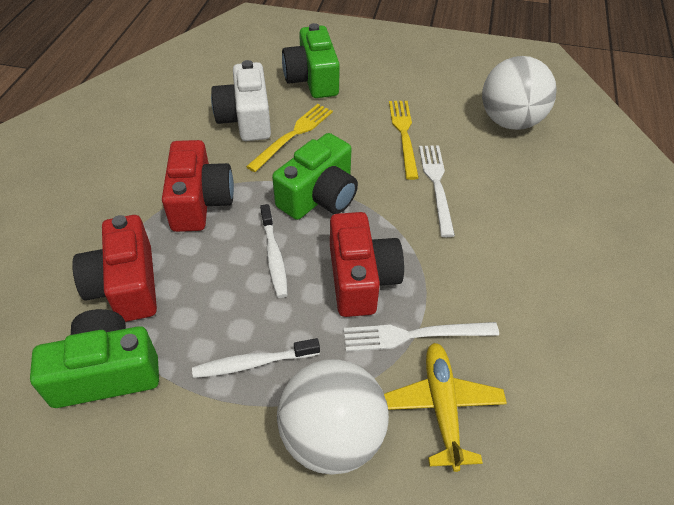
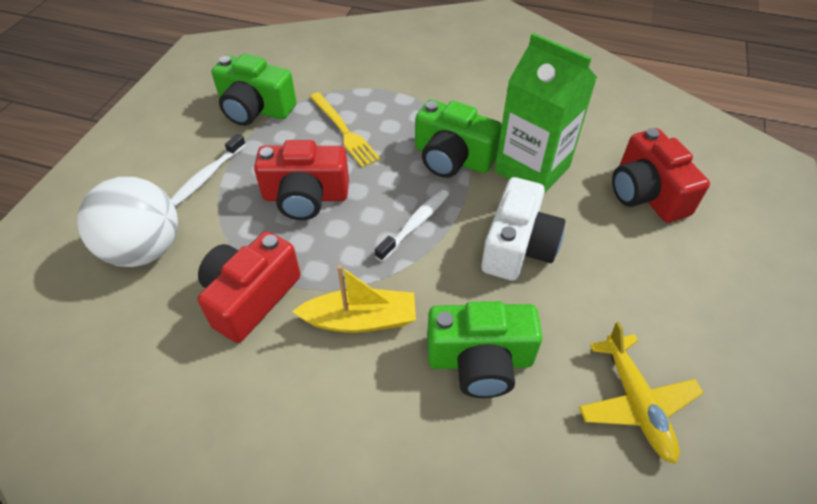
green carton: none = 0 -> [495,33,597,192] = 1
white ball: [277,359,389,474] [482,56,557,130] = 2 -> [77,177,178,267] = 1
white fork: [344,322,499,352] [419,145,455,237] = 2 -> none = 0
yellow boat: none = 0 -> [292,265,416,333] = 1
yellow fork: [246,104,333,172] [389,101,419,180] = 2 -> [310,92,381,168] = 1

